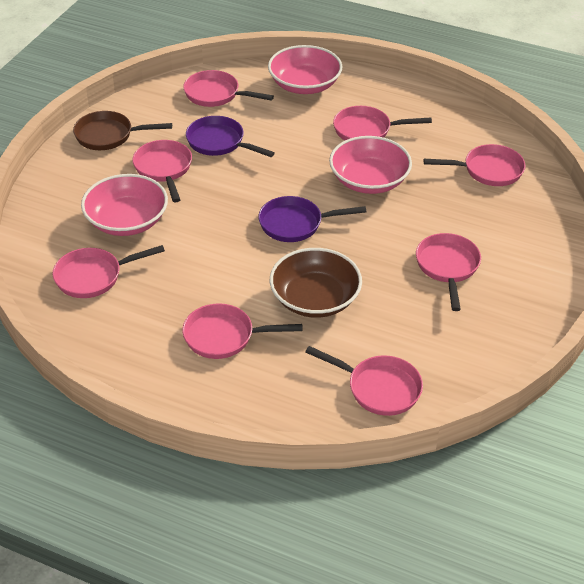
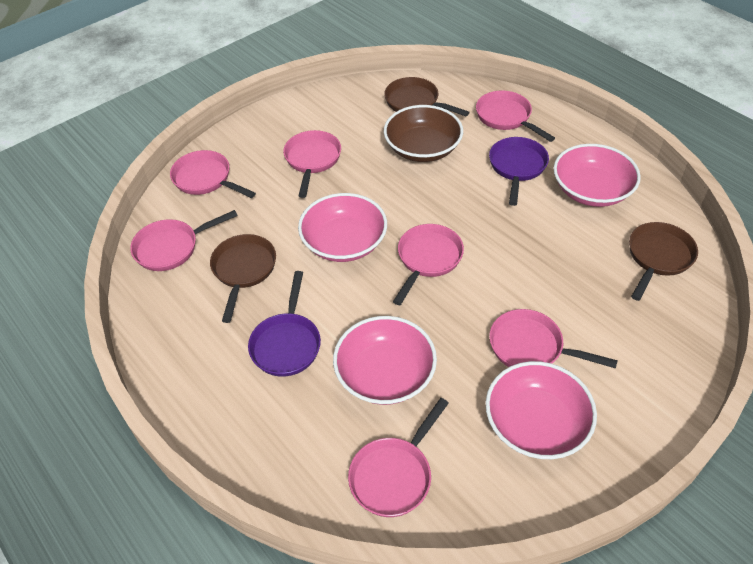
brown pan: [73,111,172,150] = 1 -> [210,234,276,323] [384,77,470,116] [629,222,698,301] = 3
pink bowl: [81,174,168,236] [268,45,342,94] [329,136,412,194] = 3 -> [298,193,387,262] [333,316,437,405] [485,361,597,459] [554,144,641,207] = 4
pink pan: [53,245,165,298] [132,140,192,202] [182,303,302,359] [183,70,274,107] [305,346,423,416] [333,106,432,140] [416,233,481,311] [423,144,526,186] = 8 -> [130,210,238,271] [170,150,256,198] [283,130,341,198] [348,398,449,517] [393,224,464,305] [476,90,555,142] [489,309,618,368] = 7

